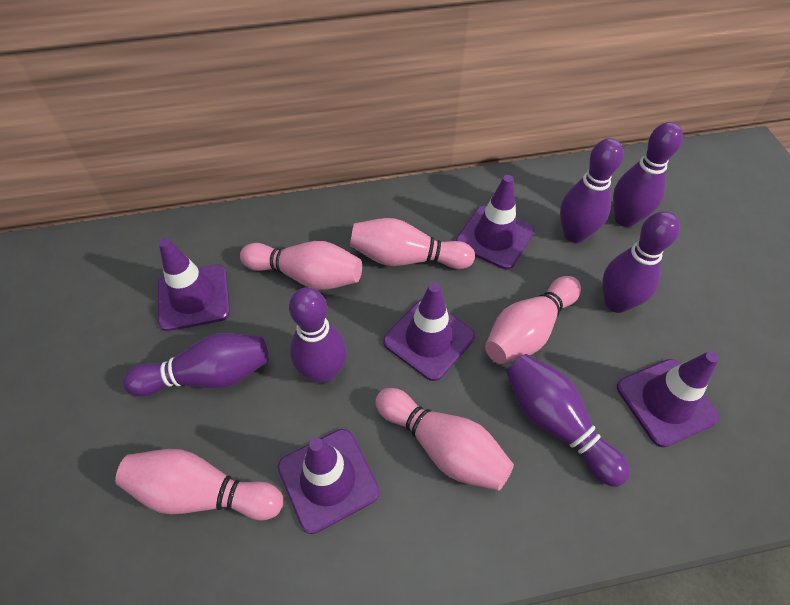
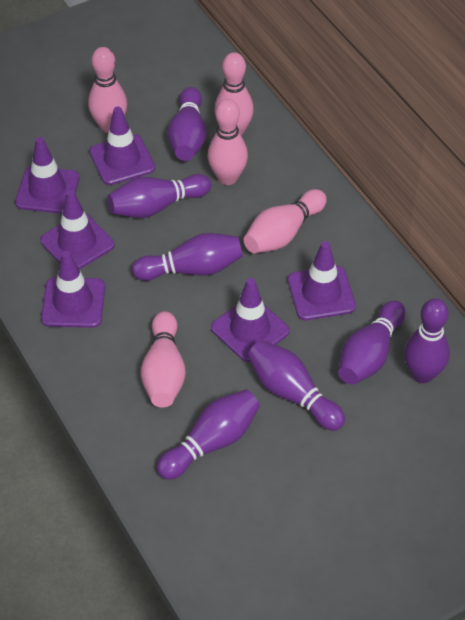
purple bowling pin: [123,333,269,396] [289,287,347,384] [506,354,630,487] [560,138,624,243] [602,211,680,313] [613,122,683,227] = 6 -> [107,174,211,218] [132,233,243,281] [157,389,260,480] [167,87,206,161] [248,340,345,431] [338,301,406,384] [404,298,450,383] = 7
purple traffic cone: [158,238,230,331] [278,429,379,534] [383,283,475,381] [456,175,534,269] [617,351,720,448] = 5 -> [15,137,80,214] [40,190,115,269] [41,251,105,328] [89,107,155,185] [211,278,289,362] [288,241,356,320] = 6

